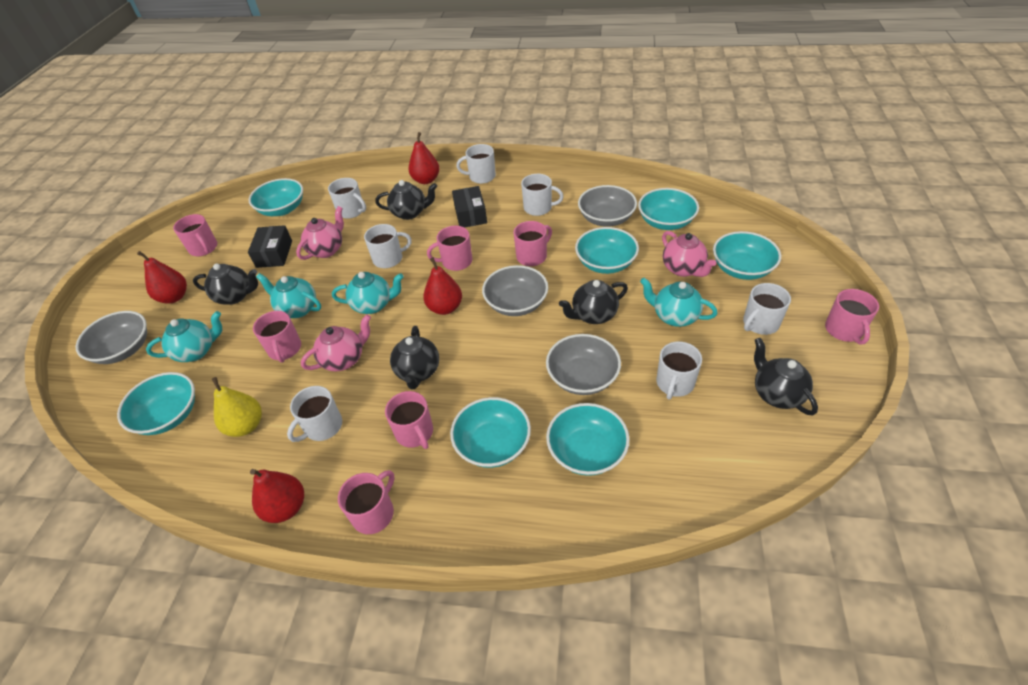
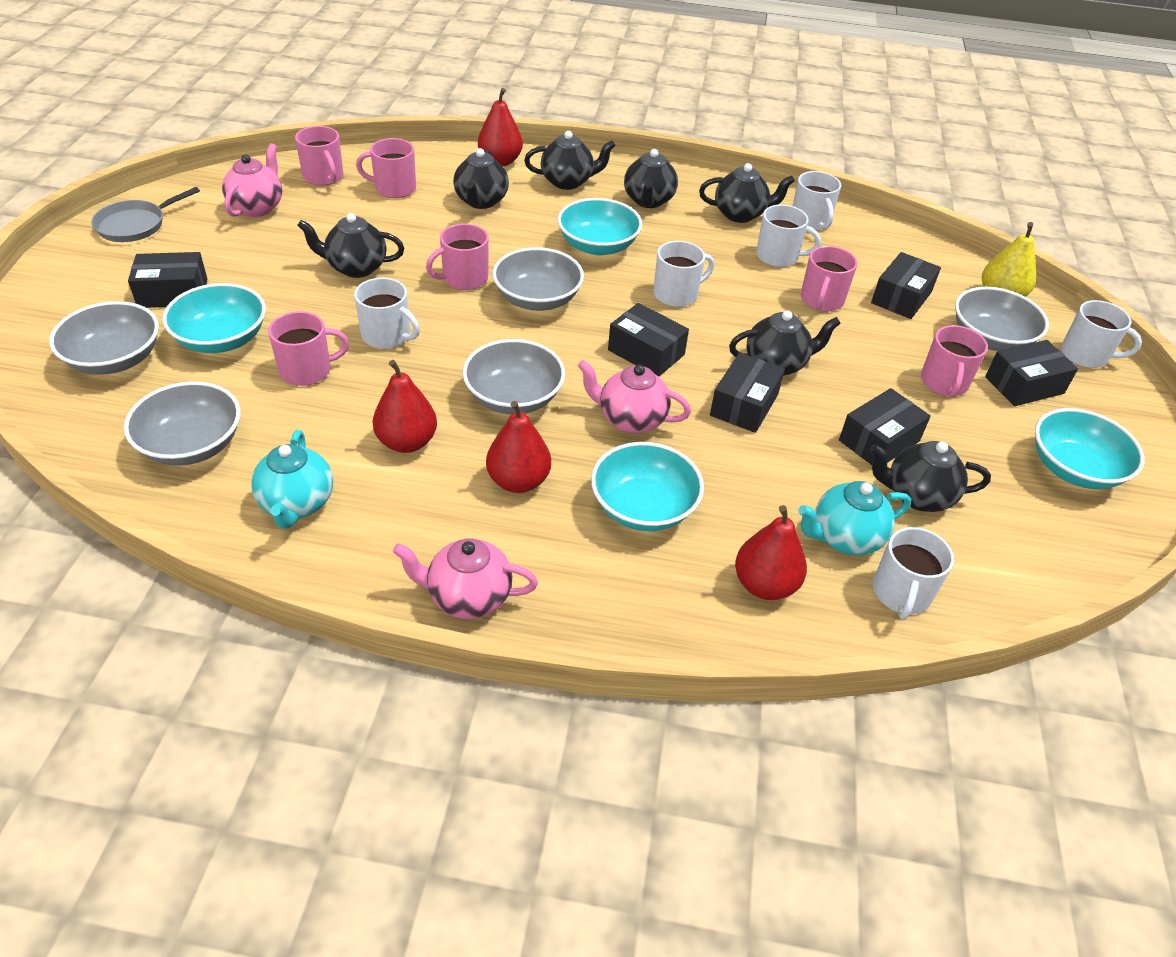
black box: [248,225,292,268] [452,186,487,228] = 2 -> [128,252,207,308] [608,303,689,377] [710,353,785,433] [839,388,931,465] [871,252,941,319] [985,340,1078,406] = 6
black teapot: [193,264,258,305] [375,180,437,220] [390,326,439,389] [559,280,628,324] [754,338,818,416] = 5 -> [297,213,404,278] [453,148,509,209] [524,131,616,190] [624,149,678,208] [699,163,795,223] [729,310,841,376] [870,441,991,512] = 7
grey bowl: [76,311,147,364] [482,265,548,316] [546,334,621,395] [578,185,637,227] = 4 -> [49,301,159,375] [124,381,241,466] [462,339,565,414] [492,247,584,311] [955,287,1049,351] = 5
grey pan: none = 0 -> [92,187,200,242] = 1
pink mug: [173,214,217,256] [253,311,301,362] [338,470,395,534] [385,391,433,449] [427,226,472,271] [514,221,552,266] [825,289,879,345] = 7 -> [268,311,349,386] [295,126,343,186] [356,138,416,198] [426,224,489,290] [801,246,857,312] [921,325,988,397] = 6
turquoise bowl: [117,372,195,435] [249,178,303,216] [450,397,531,468] [546,403,630,476] [575,227,639,274] [638,188,699,230] [713,231,781,280] = 7 -> [162,283,266,353] [558,198,642,255] [591,442,704,531] [1035,408,1144,489] = 4
turquoise teapot: [146,311,222,362] [256,273,321,318] [332,272,404,314] [640,278,718,327] = 4 -> [251,430,333,529] [798,481,911,555] = 2
white mug: [287,386,342,442] [328,178,366,219] [364,224,412,268] [456,144,496,184] [521,174,564,216] [656,341,702,400] [743,283,791,335] = 7 -> [354,278,420,349] [653,241,715,307] [756,204,821,267] [793,171,841,231] [873,527,954,620] [1061,300,1142,368] = 6

